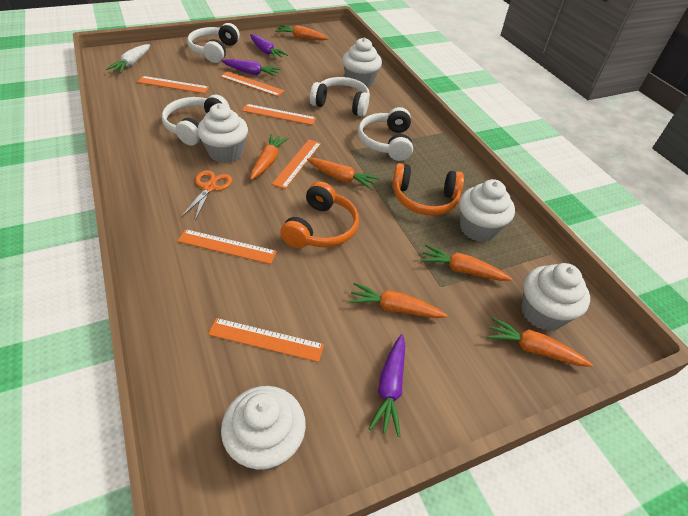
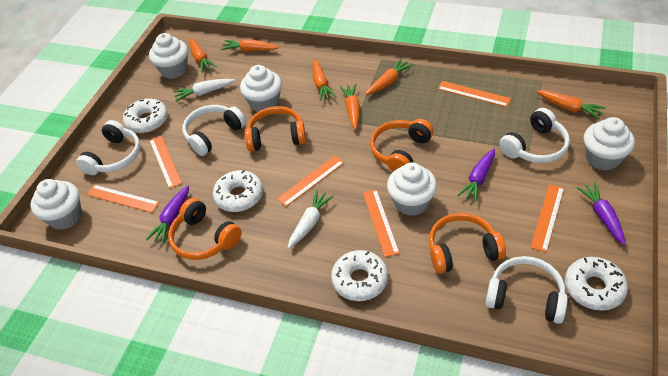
orange headphones: [280,181,359,248] [392,163,464,216] = 2 -> [168,198,242,260] [245,106,306,151] [370,119,434,172] [429,213,506,274] = 4
orange scissors: [181,170,232,220] = 1 -> none = 0
white carrot: [106,44,150,73] = 1 -> [173,79,235,102] [288,190,334,249] = 2
white donut: none = 0 -> [123,98,168,133] [213,170,263,212] [331,250,388,301] [565,257,628,311] = 4

